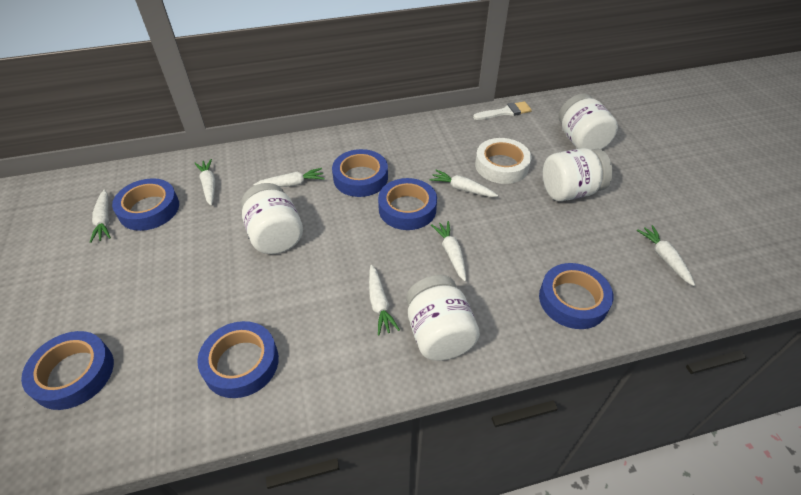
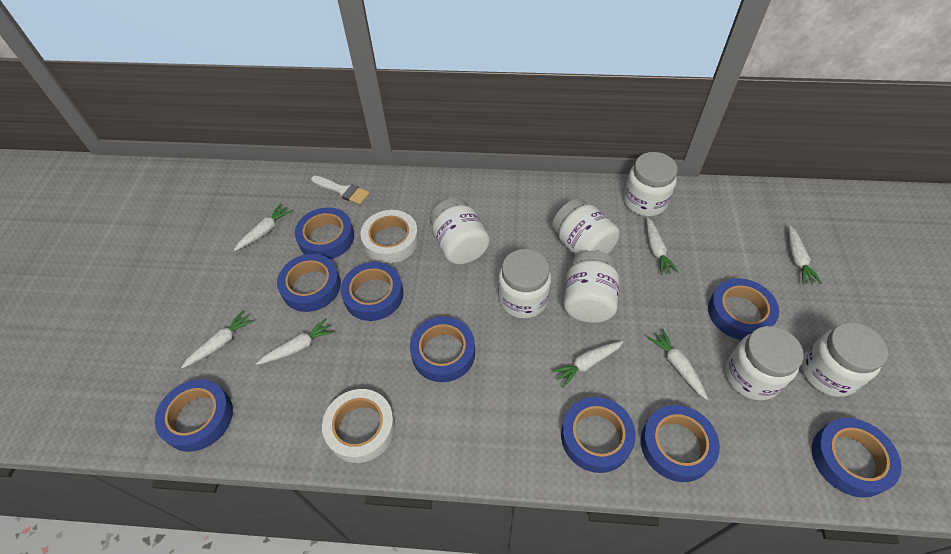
blue tape: [21,331,114,410] [112,178,179,231] [198,321,279,398] [332,149,388,197] [378,178,437,230] [539,263,613,329] = 6 -> [155,379,233,452] [277,254,341,312] [295,207,354,259] [341,262,403,321] [410,317,475,382] [561,397,636,473] [641,405,720,482] [708,278,779,340] [812,418,902,498] = 9
white jar: [241,183,303,254] [406,275,480,361] [543,148,613,201] [559,94,618,150] = 4 -> [430,198,490,265] [498,249,551,319] [552,198,620,256] [563,251,619,323] [623,152,678,217] [725,326,803,401] [801,322,888,397] = 7
white tape: [475,138,532,184] = 1 -> [322,389,395,463] [360,210,419,263] = 2

